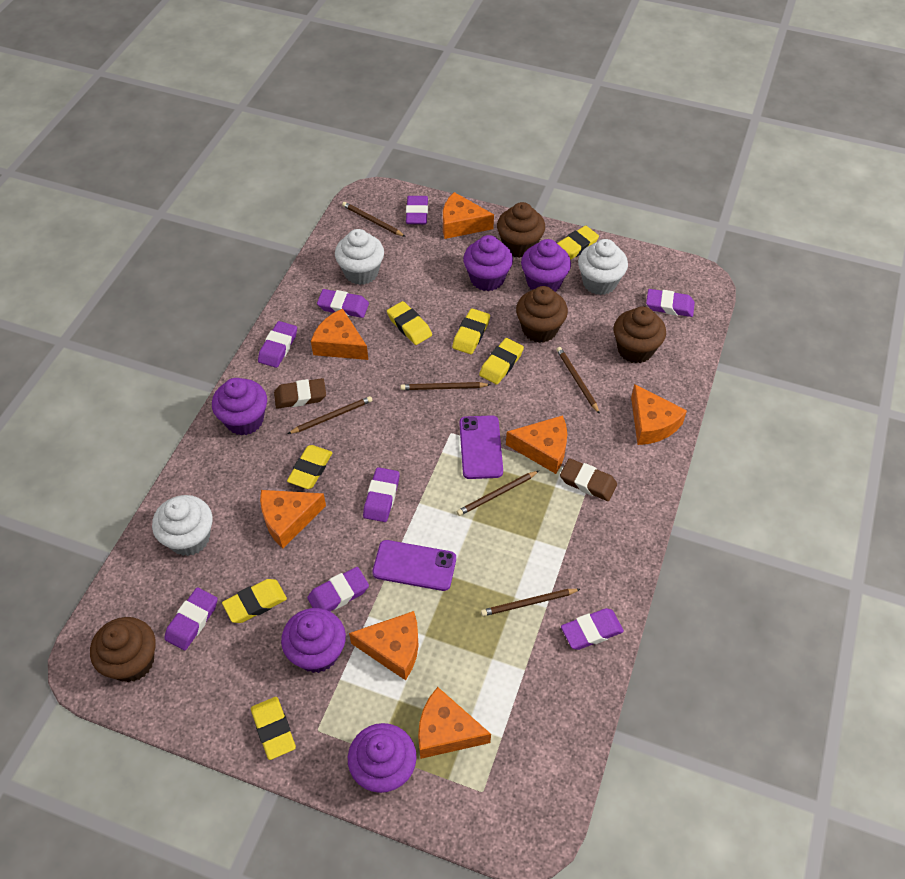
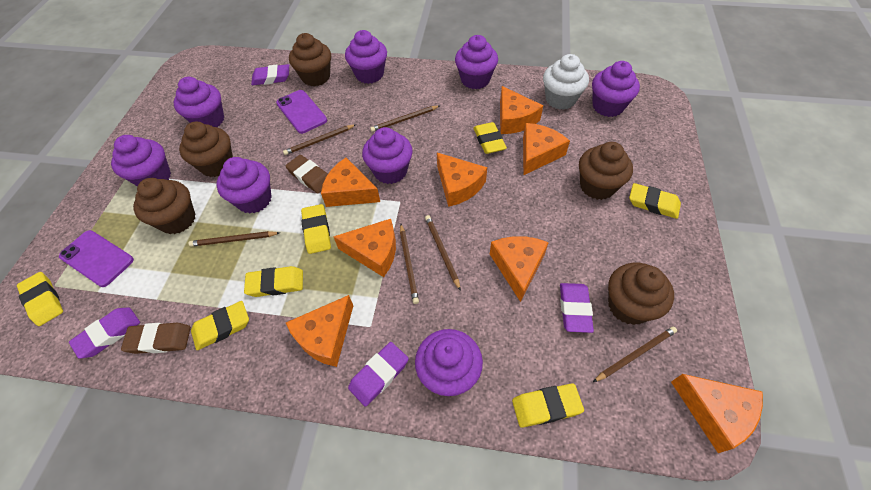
brown cupcake: [90,617,156,682] [497,202,545,258] [516,286,568,343] [614,306,666,363] = 4 -> [133,178,196,234] [179,122,233,177] [289,33,331,86] [579,142,633,200] [608,263,674,325] = 5
orange cheese: [260,490,326,548] [311,308,368,360] [349,611,419,680] [418,687,491,759] [443,192,494,239] [506,415,567,474] [631,384,687,445] = 7 -> [286,295,353,367] [321,158,380,207] [333,219,396,277] [437,153,487,207] [490,236,549,302] [500,86,543,134] [523,123,570,175] [671,374,763,453] = 8
purple cupcake: [212,378,267,436] [281,608,346,673] [348,723,417,793] [463,235,513,291] [521,239,571,292] = 5 -> [111,135,171,186] [174,77,224,127] [216,157,272,214] [345,30,387,84] [362,127,413,184] [415,329,483,396] [455,35,498,89] [592,61,640,117] = 8
purple eraser: [164,588,218,650] [258,321,297,368] [307,567,369,611] [317,289,369,318] [363,467,400,522] [406,196,428,224] [561,608,624,650] [646,289,695,317] = 8 -> [69,307,140,359] [251,64,289,85] [348,342,409,407] [560,283,594,333] = 4
white cupcake: [152,495,213,556] [335,229,384,285] [578,239,628,295] = 3 -> [543,54,589,110] = 1

